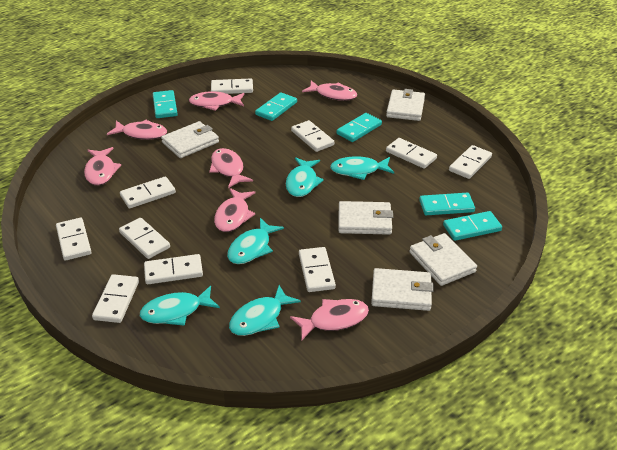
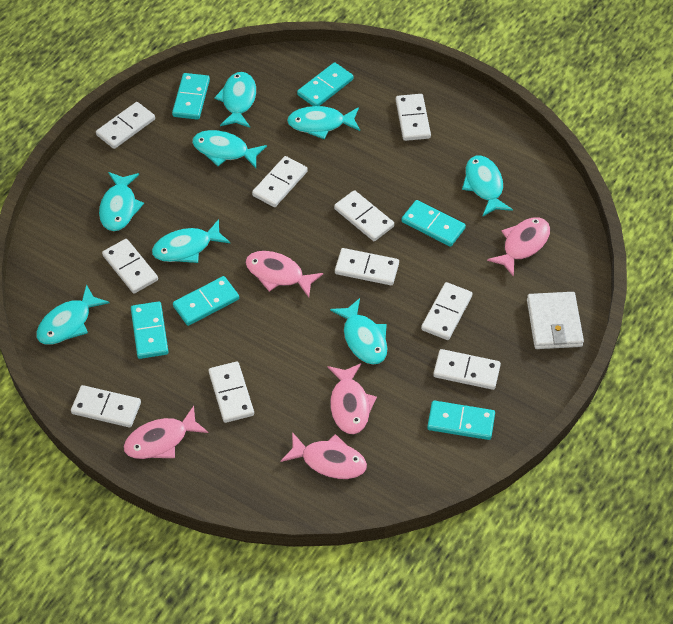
pink fish: [84,147,121,185] [107,120,167,140] [189,91,245,111] [209,148,253,188] [214,188,256,232] [290,299,369,340] [302,80,357,101] = 7 -> [123,406,208,459] [245,251,323,298] [281,432,367,479] [328,363,377,435] [487,217,550,277] = 5
turquoise domino: [153,90,178,118] [255,92,297,121] [337,113,382,142] [419,193,475,215] [443,211,502,241] = 5 -> [131,301,168,359] [172,73,210,120] [173,276,239,326] [297,62,354,106] [401,200,466,247] [427,401,495,440] = 6
turquoise fish: [140,286,220,326] [227,218,284,264] [229,285,301,336] [286,157,324,197] [330,156,394,180] = 5 -> [36,284,109,345] [99,172,144,231] [152,219,230,263] [192,130,267,168] [214,72,256,128] [287,106,360,139] [330,298,387,365] [462,156,513,216] = 8
white wallet: [161,121,219,158] [338,201,393,235] [371,268,434,311] [386,89,425,121] [409,233,477,286] = 5 -> [527,292,584,349] = 1

